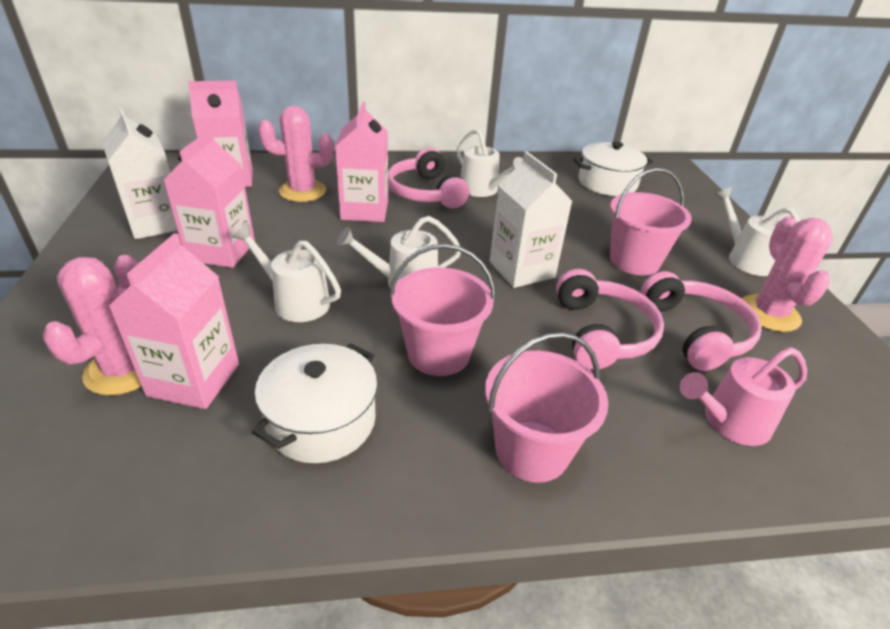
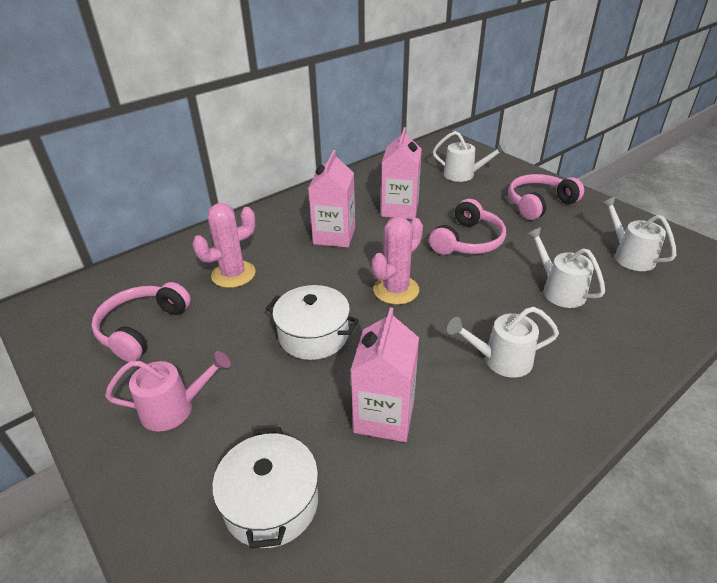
pink bucket: [390,244,495,376] [485,332,609,483] [610,168,692,275] = 3 -> none = 0
pink cactus: [43,255,142,395] [258,106,334,202] [742,217,833,332] = 3 -> [192,203,256,288] [372,217,423,305] = 2
pink carton: [109,233,239,409] [163,130,255,268] [188,81,253,187] [335,102,388,222] = 4 -> [308,150,355,247] [350,307,419,442] [381,127,422,219] = 3
white carton: [102,107,178,239] [490,151,573,288] = 2 -> none = 0

